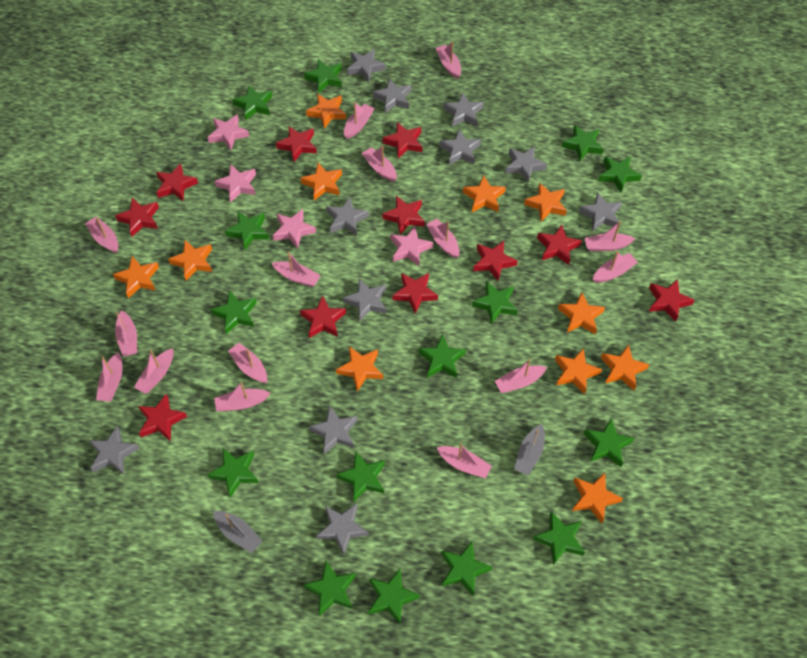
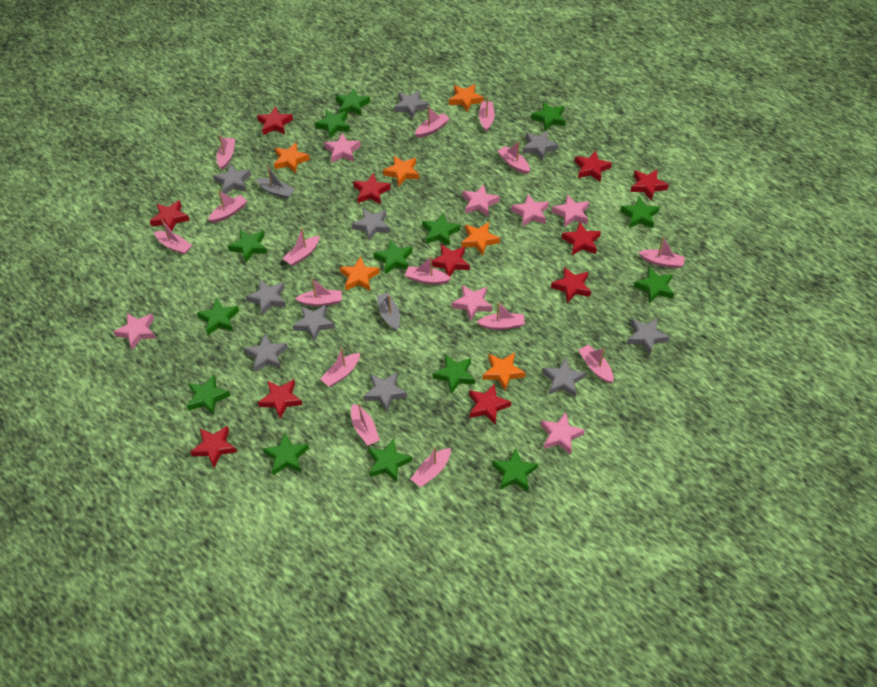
green star: [207,448,259,498] [210,290,257,334] [225,212,269,250] [232,85,272,120] [303,561,356,616] [304,59,342,93] [336,452,385,502] [368,568,420,624] [419,334,466,378] [441,542,492,597] [472,281,518,324] [533,511,585,565] [562,125,604,161] [583,418,635,467] [598,156,642,192] = 15 -> [187,375,230,416] [197,298,239,335] [228,230,268,263] [263,433,309,475] [315,110,350,138] [335,89,370,116] [368,439,412,482] [374,240,413,274] [422,213,460,246] [433,354,475,394] [492,448,538,491] [531,102,566,131] [620,197,659,229] [634,267,674,303] = 14
grey star: [88,426,140,475] [309,406,357,454] [316,503,369,555] [326,197,369,236] [343,279,386,321] [347,49,386,83] [373,79,411,113] [440,129,481,165] [443,93,484,127] [505,146,547,182] [579,192,622,231] = 11 -> [213,164,251,194] [245,334,288,372] [246,280,286,316] [293,305,335,341] [352,208,390,241] [363,372,407,412] [394,90,429,119] [522,131,559,161] [542,358,586,397] [627,318,670,355] = 10
orange star: [113,256,159,298] [168,240,212,281] [300,163,342,200] [306,94,346,129] [336,346,383,392] [463,175,506,212] [524,183,567,221] [555,348,602,395] [558,292,605,334] [572,473,623,524] [601,344,650,390] = 11 -> [274,143,310,173] [340,256,380,291] [383,156,419,186] [449,84,484,112] [461,222,500,256] [482,352,526,391] = 6
pink star: [207,114,249,150] [214,164,256,202] [272,209,316,249] [390,226,433,267] = 4 -> [114,313,156,350] [324,133,361,163] [452,285,492,321] [463,184,500,216] [511,194,549,227] [540,412,585,455] [552,194,589,227] = 7

